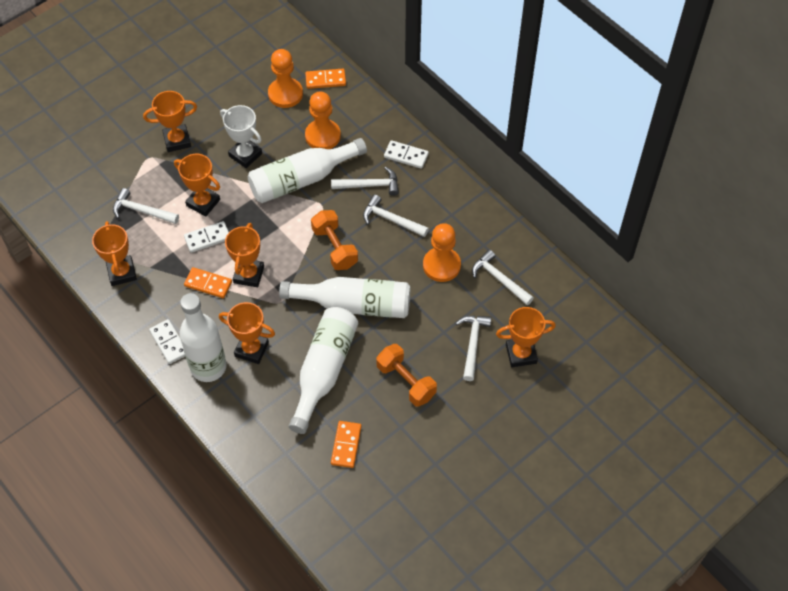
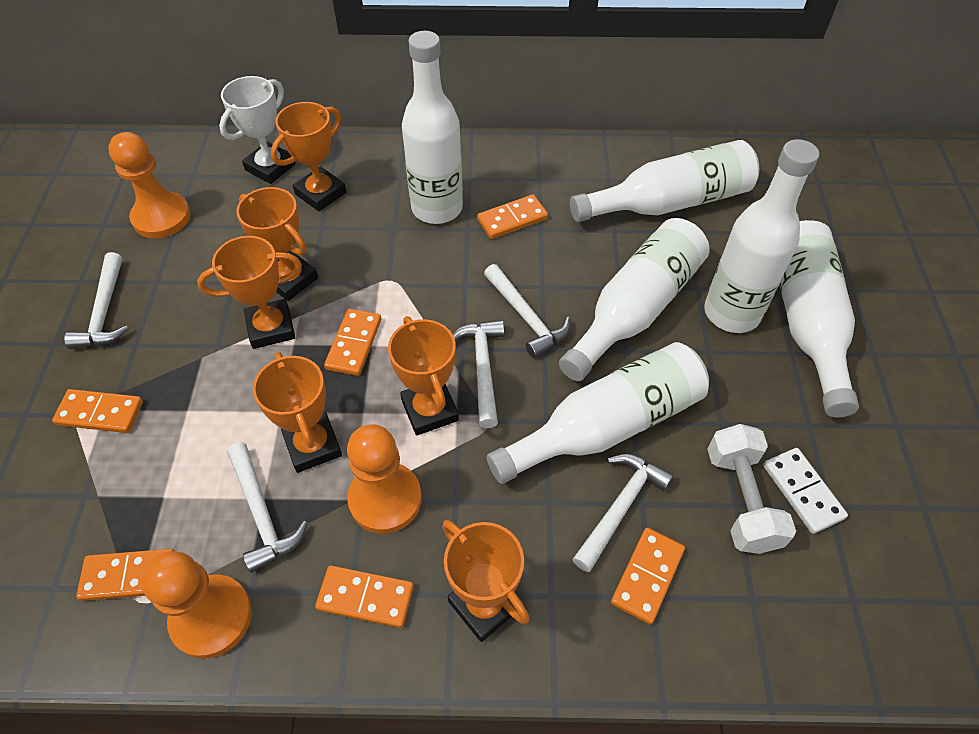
orange domino: [184,267,232,298] [305,69,346,89] [331,421,362,468] = 3 -> [52,389,143,433] [76,549,174,601] [315,565,414,628] [324,309,381,376] [477,194,548,239] [611,528,685,625] = 6
orange dumbbell: [311,210,358,270] [376,344,437,407] = 2 -> none = 0
white bottle: [180,293,226,382] [248,138,367,203] [279,277,410,318] [289,307,358,434] = 4 -> [402,31,463,224] [487,342,709,484] [559,218,710,381] [570,140,759,222] [704,139,819,333] [780,220,859,417] = 6
white domino: [149,319,185,364] [184,221,229,253] [384,140,429,169] = 3 -> [763,448,848,534] = 1
white dumbbell: none = 0 -> [707,424,796,554] = 1

